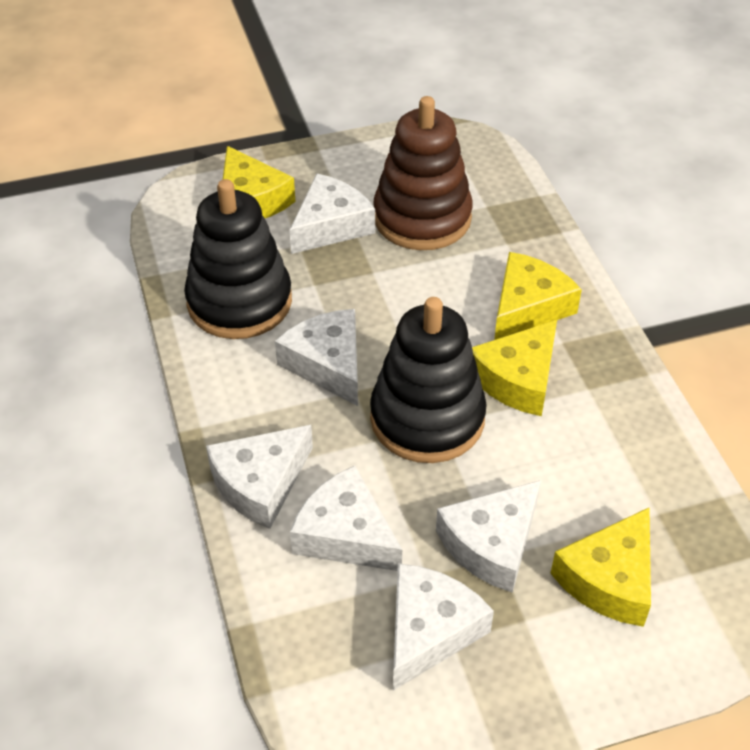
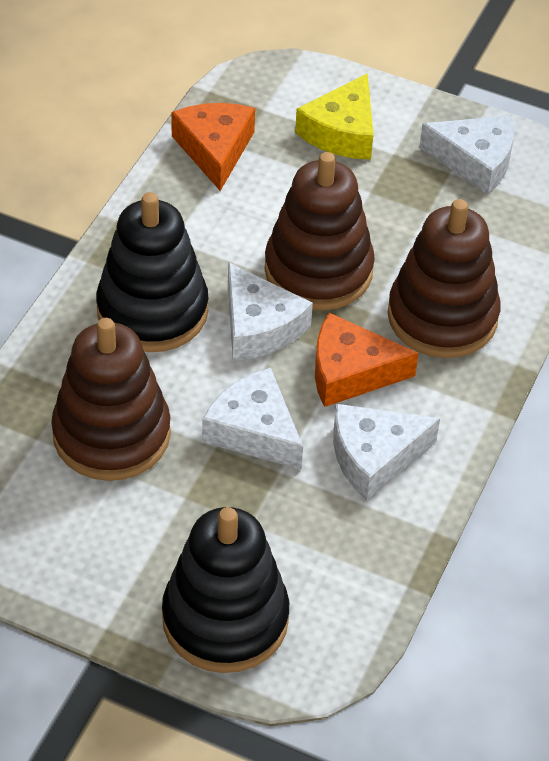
brown stacking toy: [373,96,473,250] = 1 -> [51,318,171,481] [264,152,375,310] [388,199,501,358] = 3
orange cheese: none = 0 -> [171,103,255,191] [315,313,419,407] = 2
white cheese: [206,425,313,529] [275,309,358,406] [289,174,375,254] [290,466,402,571] [393,564,494,691] [436,480,541,593] = 6 -> [202,368,303,470] [228,262,313,361] [333,404,440,500] [419,115,514,195] = 4
yellow cheese: [222,146,296,218] [472,320,557,416] [494,252,582,340] [550,508,651,627] = 4 -> [295,73,373,160] = 1

